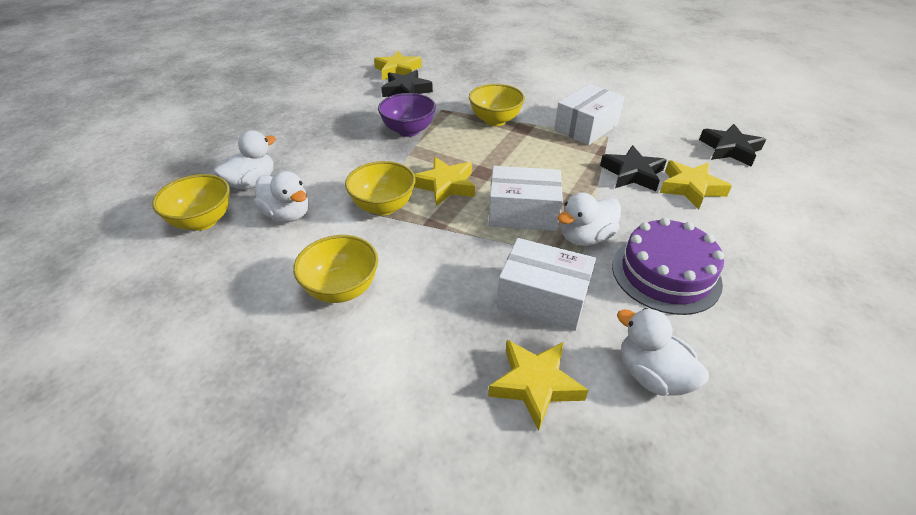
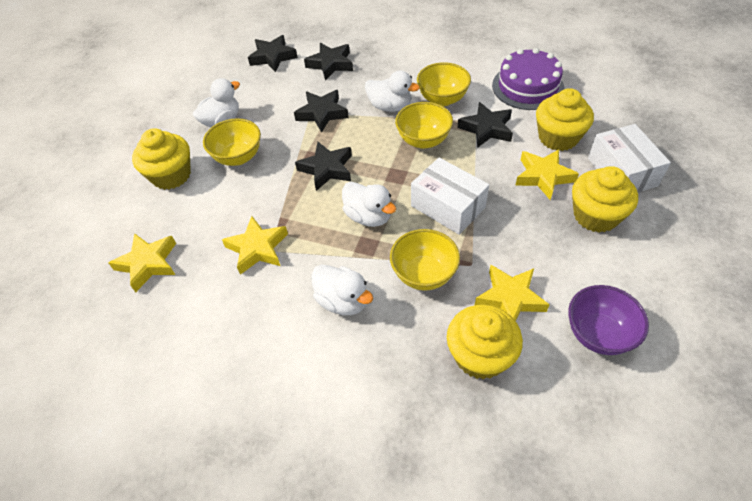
black star: [381,70,433,97] [600,145,667,191] [699,124,766,166] = 3 -> [248,35,298,72] [294,90,349,133] [295,142,352,191] [304,43,353,80] [457,102,513,148] = 5
white box: [488,166,563,231] [497,238,596,331] [554,84,625,145] = 3 -> [411,157,489,235] [588,124,671,193] = 2
yellow cupcake: none = 0 -> [132,128,191,190] [447,305,523,380] [536,88,594,151] [572,166,638,233] = 4

